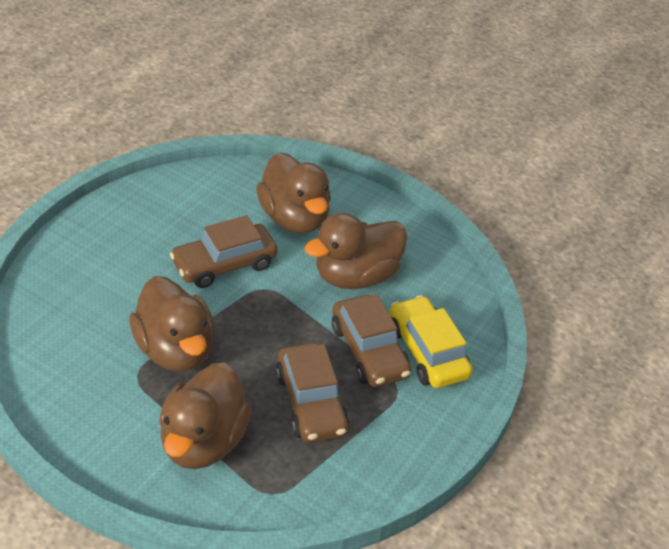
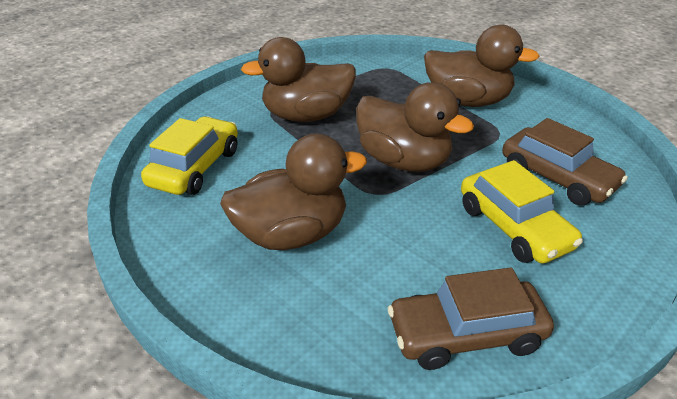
brown car: [170,215,278,288] [276,343,349,442] [332,294,411,387] = 3 -> [388,267,554,370] [502,118,628,206] = 2
yellow car: [390,295,473,388] = 1 -> [141,117,238,195] [461,160,583,263] = 2

